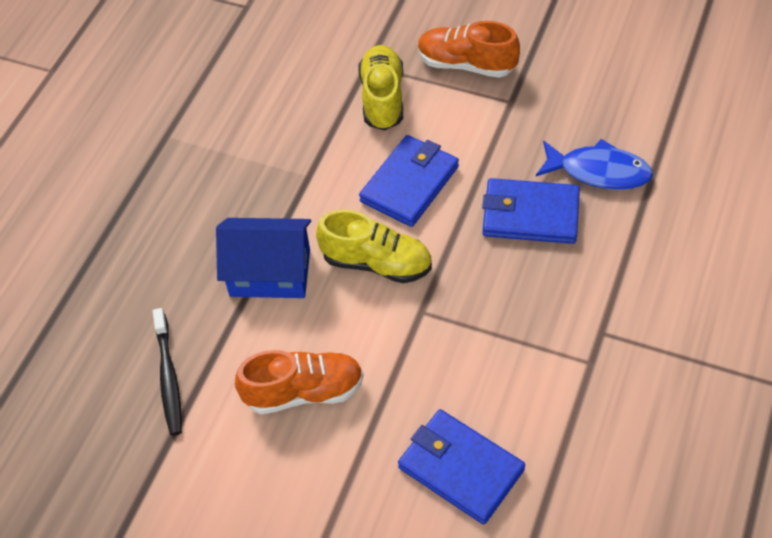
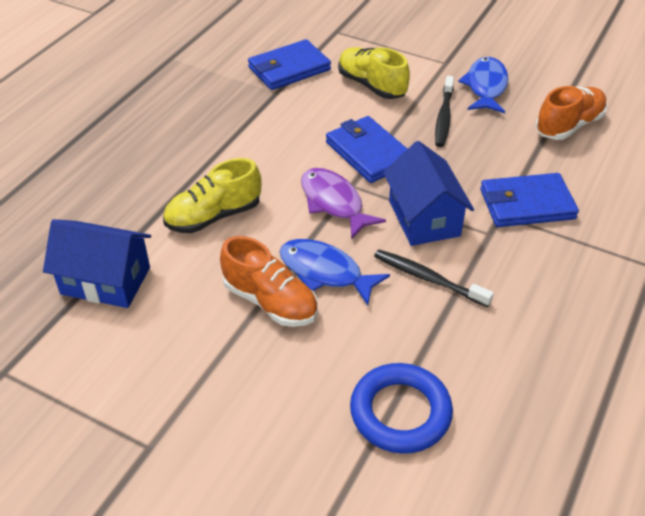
black toothbrush: [153,308,182,436] = 1 -> [374,250,494,307] [435,76,454,147] = 2
blue fish: [536,139,653,190] = 1 -> [279,239,390,305] [458,57,508,113] = 2
blue house: [216,218,311,298] = 1 -> [43,219,151,308] [383,141,474,246] = 2
blue ring: none = 0 -> [350,363,453,454] = 1
purple fish: none = 0 -> [301,168,386,239] = 1

